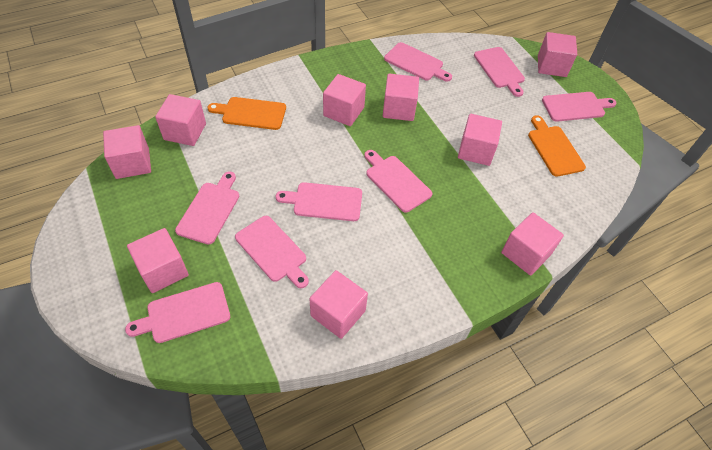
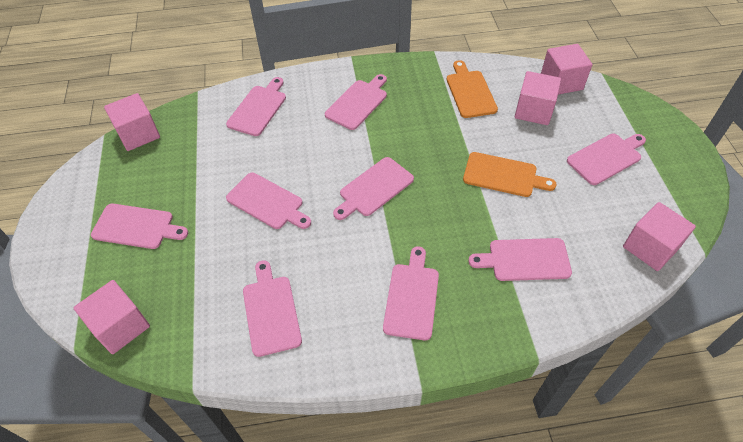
pink cube: [103,125,151,179] [127,228,189,293] [155,94,206,146] [309,270,368,339] [323,74,366,126] [383,74,419,121] [458,114,502,166] [501,212,564,275] [538,32,577,77] = 9 -> [73,280,150,354] [104,93,160,151] [515,71,561,125] [541,44,592,95] [623,202,696,271] = 5
pink cutting board: [125,282,230,343] [175,171,239,245] [235,216,309,288] [276,182,362,221] [364,150,433,213] [384,42,452,82] [474,47,525,97] [542,92,616,122] = 8 -> [91,204,188,249] [226,77,286,136] [226,173,311,229] [243,260,302,357] [325,74,387,130] [333,157,414,220] [383,246,439,340] [468,238,572,281] [567,134,646,185] = 9

